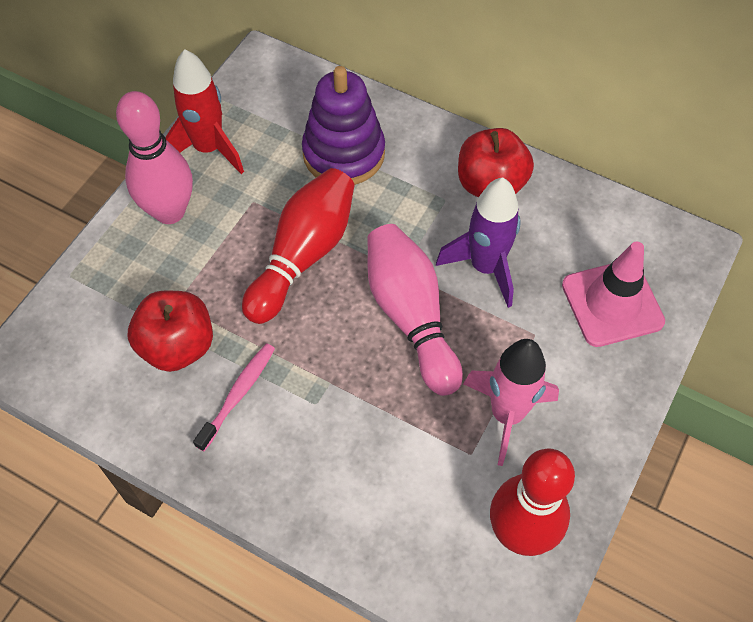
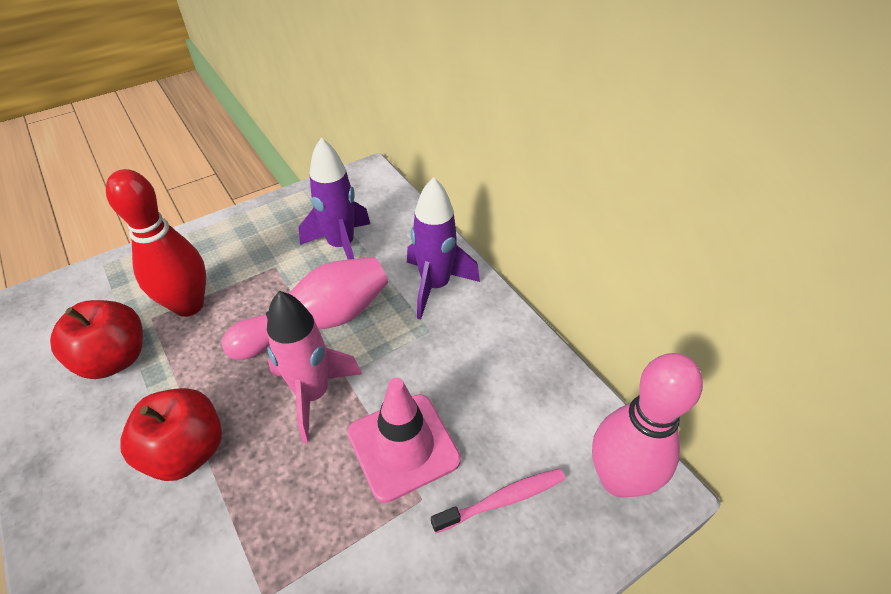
purple rocket: [436,178,521,308] = 1 -> [299,138,370,259] [407,177,480,319] = 2
purple stacking toy: [302,66,385,185] = 1 -> none = 0
red bowling pin: [242,168,355,324] [490,449,575,556] = 2 -> [106,169,206,317] = 1
red rocket: [165,49,244,174] = 1 -> none = 0

